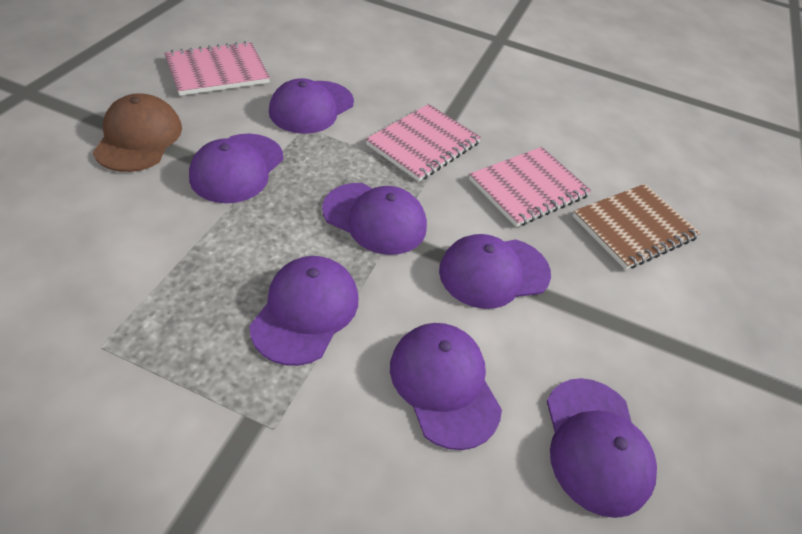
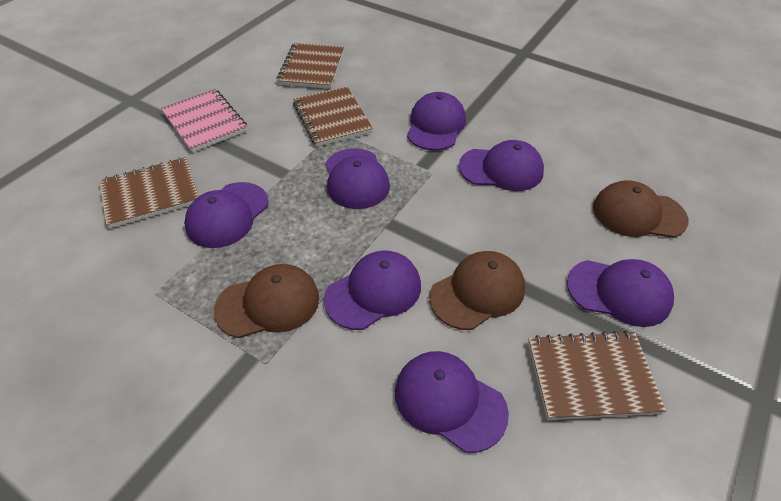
brown cap: [93,93,182,172] = 1 -> [214,264,319,338] [429,251,525,330] [593,180,688,238] = 3
brown notebook: [573,184,700,270] = 1 -> [99,157,199,228] [277,43,344,89] [293,86,373,147] [528,331,666,420] = 4
pink notebook: [164,41,270,96] [366,104,481,182] [469,147,592,227] = 3 -> [161,89,248,153] = 1

